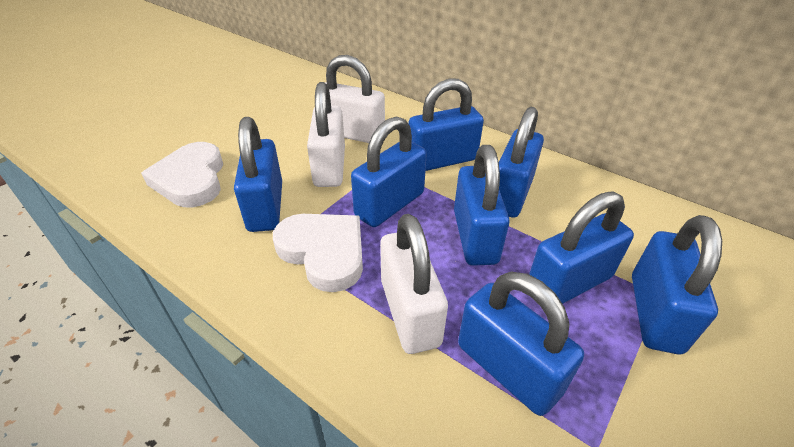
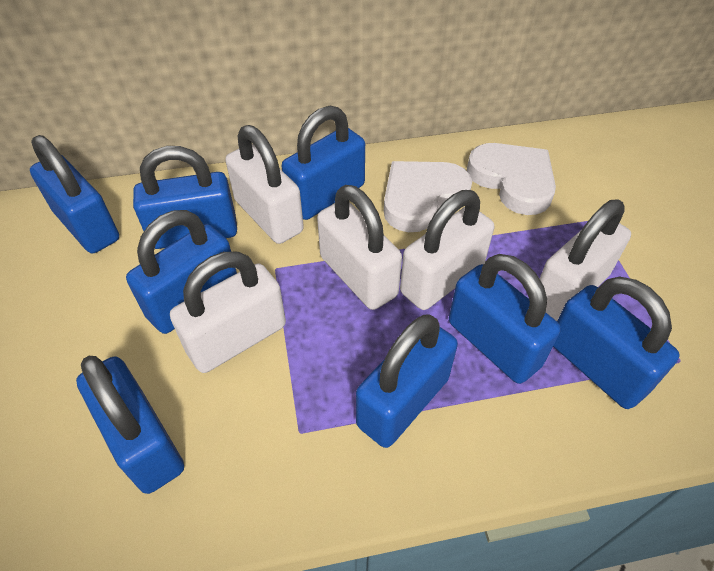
white padlock: [307,82,345,187] [325,55,385,143] [380,214,448,354] = 3 -> [170,252,286,373] [225,125,304,244] [317,185,402,310] [400,190,494,310] [539,200,631,321] = 5

